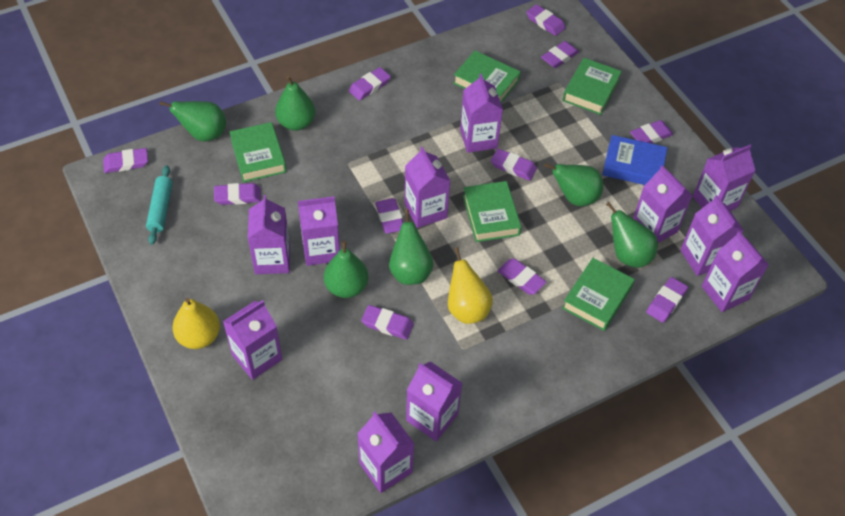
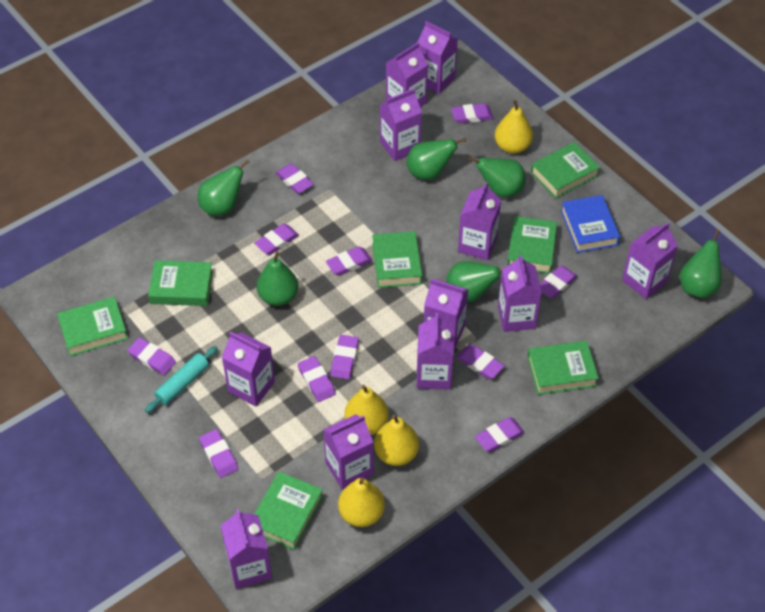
green book: [229,122,286,182] [453,51,521,103] [463,181,521,242] [562,258,635,331] [563,58,622,115] = 5 -> [57,297,128,356] [148,260,213,306] [254,472,323,550] [372,231,422,288] [507,216,557,274] [527,341,599,395] [531,142,600,199] = 7
yellow pear: [172,298,220,349] [448,247,493,324] = 2 -> [338,478,385,527] [344,385,389,435] [374,415,419,466] [495,100,533,154] = 4

